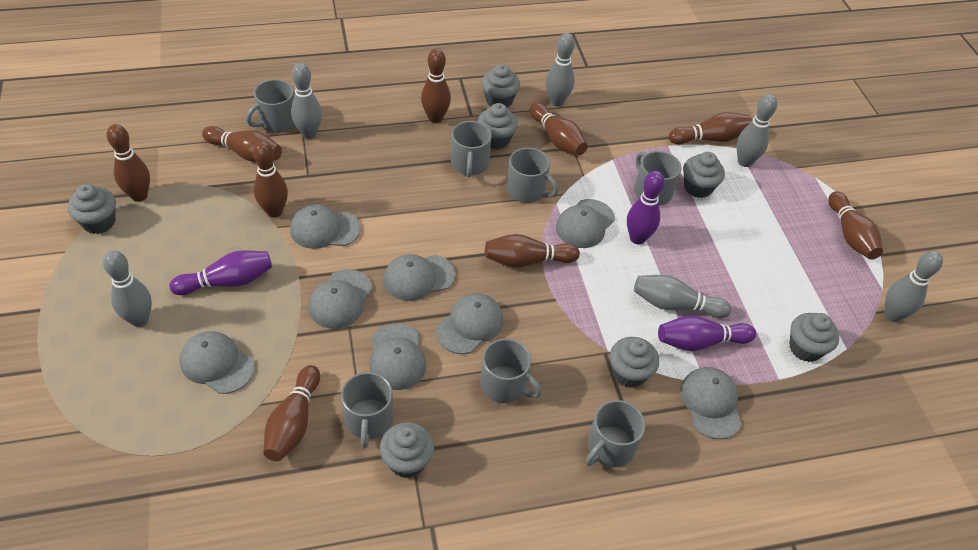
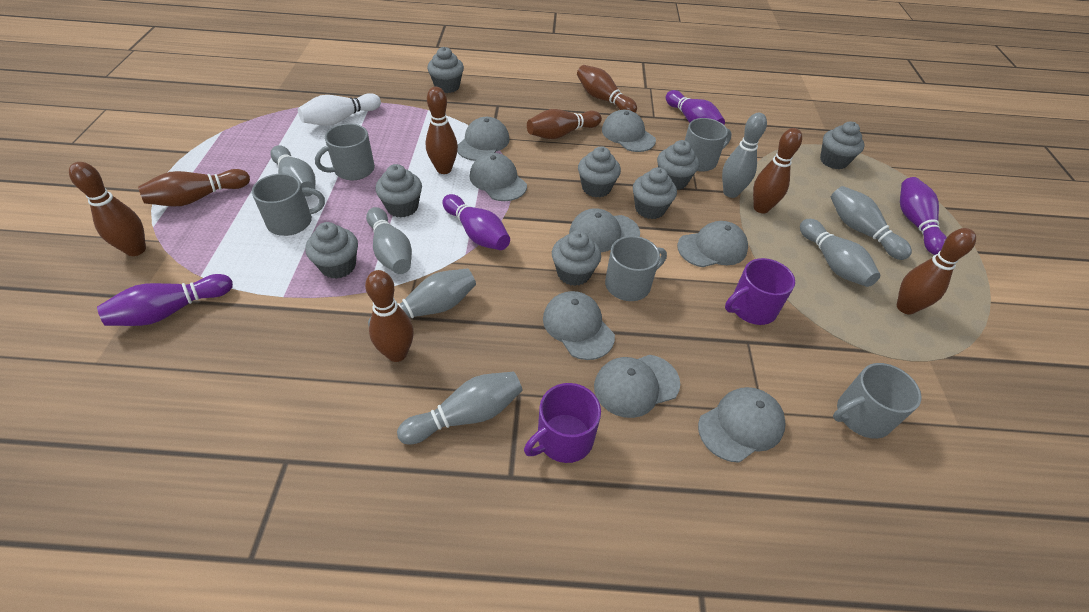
brown bowling pin: [107,124,150,202] [202,126,282,162] [253,141,288,217] [263,365,320,461] [421,48,451,123] [485,234,580,267] [529,103,588,155] [669,112,752,144] [828,191,883,259] = 9 -> [69,162,146,256] [138,169,250,206] [365,270,414,362] [426,87,458,174] [527,109,602,139] [577,65,637,113] [753,128,802,213] [897,228,976,315] = 8
grey bowling pin: [103,251,152,327] [291,63,322,139] [546,33,575,106] [634,275,732,318] [737,94,777,167] [884,251,943,322] = 6 -> [270,145,316,197] [366,207,412,274] [368,268,476,325] [397,371,523,444] [722,113,767,198] [800,219,880,287] [831,186,912,260] = 7
grey cupcake: [68,184,116,234] [380,422,434,478] [477,103,518,149] [481,64,520,107] [610,337,659,388] [683,152,725,198] [789,313,839,362] = 7 -> [305,222,358,279] [375,164,422,218] [427,47,464,93] [552,231,601,286] [578,146,621,197] [633,167,677,219] [657,140,699,190] [820,122,865,169] = 8
grey mug: [246,79,295,133] [341,372,393,449] [451,121,492,178] [480,338,542,403] [507,147,559,203] [586,400,646,467] [634,151,682,206] = 7 -> [252,173,325,236] [315,123,375,180] [605,236,667,301] [685,118,732,172] [833,363,922,439] = 5
purple bowling pin: [169,250,272,295] [627,171,665,244] [658,316,756,351] = 3 -> [97,274,233,326] [443,194,510,250] [666,90,725,124] [900,177,947,255] = 4
purple mug: none = 0 -> [524,383,601,463] [725,258,795,325] = 2
white bowling pin: none = 0 -> [298,93,381,126] = 1

